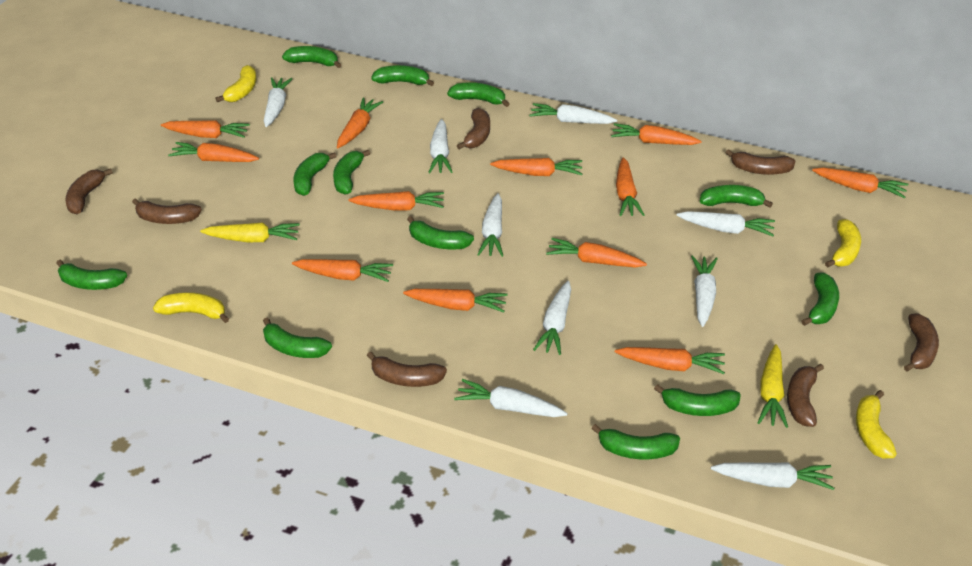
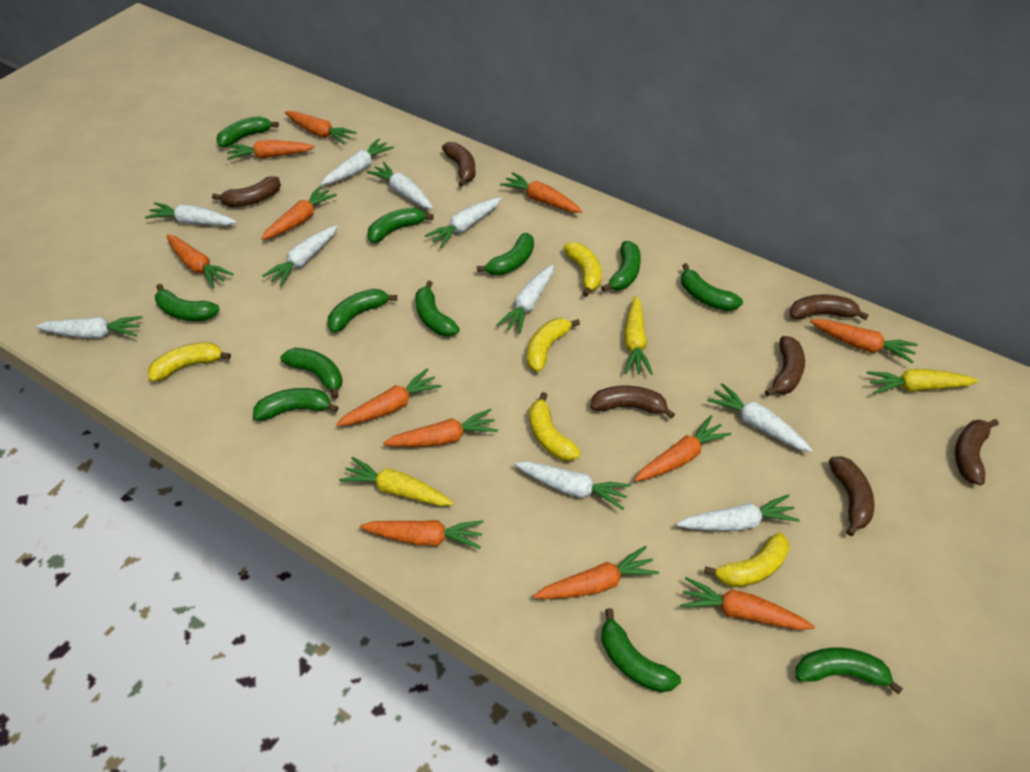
white carrot: [264,77,292,127] [428,119,452,173] [454,379,568,417] [477,193,503,257] [529,103,617,124] [533,281,571,355] [676,211,775,236] [691,255,718,327] [711,462,834,490] = 9 -> [36,316,142,339] [145,202,237,225] [262,225,338,286] [321,138,394,185] [367,162,433,210] [425,197,502,248] [496,264,554,334] [514,461,631,510] [676,495,800,531] [707,383,813,452] = 10
yellow banana: [153,292,229,323] [215,65,256,102] [825,219,861,268] [856,390,897,459] = 4 -> [148,342,231,382] [527,318,580,372] [530,392,581,461] [563,242,602,297] [704,532,790,587] = 5
yellow carrot: [200,222,300,242] [758,344,788,428] = 2 -> [339,457,454,506] [624,296,653,375] [867,369,979,394] = 3

